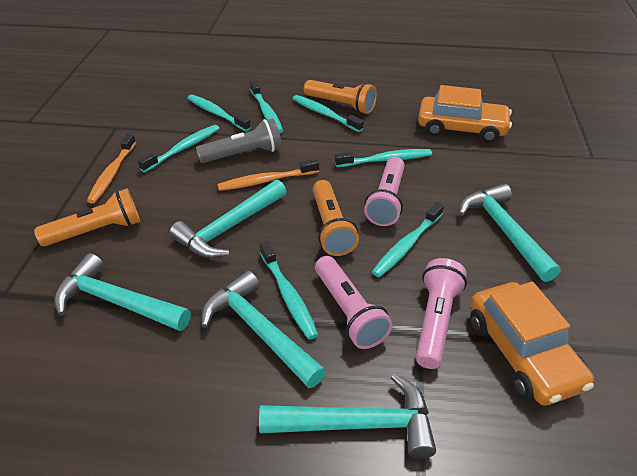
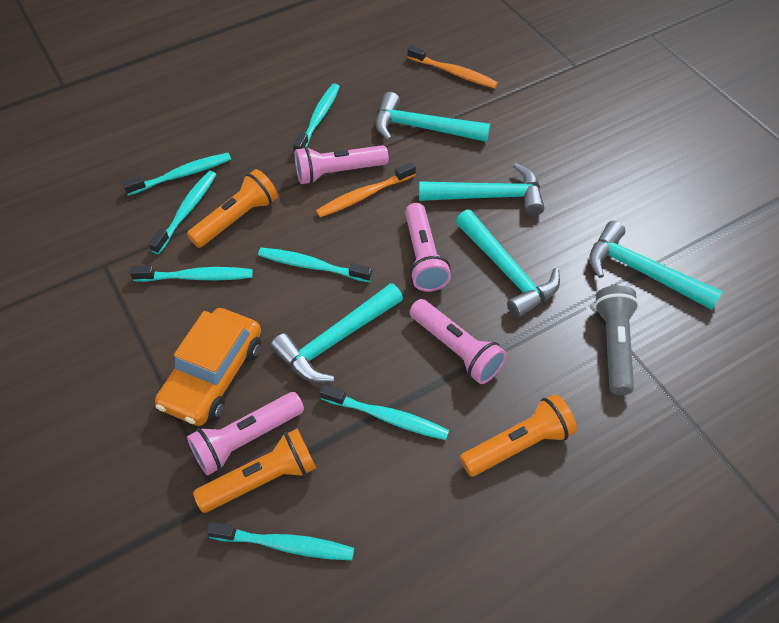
orange car: [418,85,512,143] [470,282,594,406] = 2 -> [155,308,261,426] = 1
pink flashlight: [315,256,393,349] [364,157,405,226] [416,258,467,369] = 3 -> [187,392,304,476] [295,145,389,184] [405,203,451,292] [410,299,507,384] = 4

